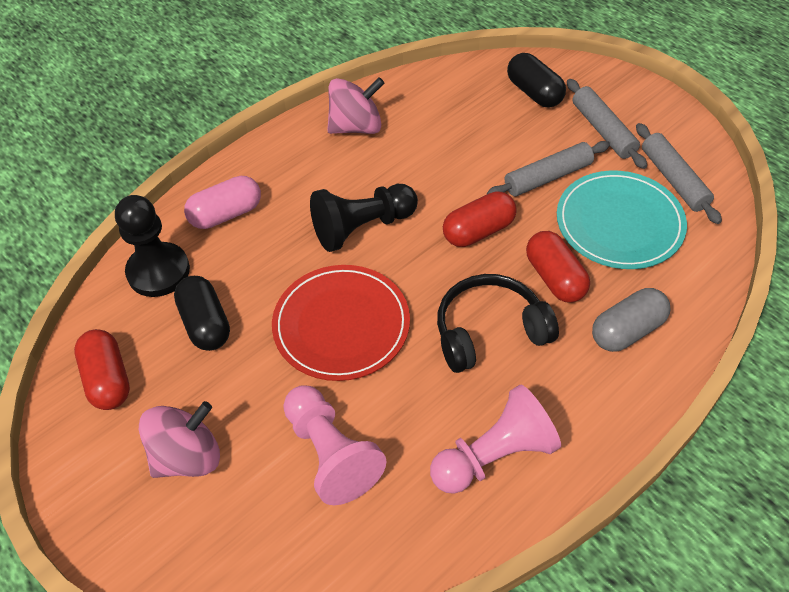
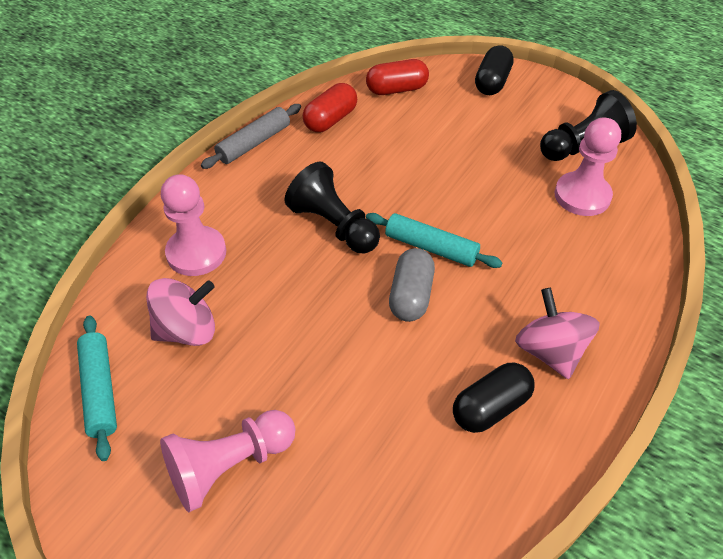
black headphones: [437,274,559,373] = 1 -> none = 0
grey rolling pin: [487,141,610,196] [567,79,647,169] [636,123,722,224] = 3 -> [201,104,301,169] = 1
pink capsule: [184,176,261,229] = 1 -> none = 0
pink pawn: [283,385,386,505] [430,385,561,494] = 2 -> [160,410,295,513] [161,174,226,276] [555,118,621,216] = 3
red capsule: [74,329,130,410] [443,191,517,247] [526,231,590,303] = 3 -> [303,83,357,132] [366,59,429,95] = 2
red plate: [272,265,410,381] = 1 -> none = 0
turquoise plate: [557,170,687,269] = 1 -> none = 0
turquoise rolling pin: none = 0 -> [77,315,117,461] [366,213,503,268] = 2

